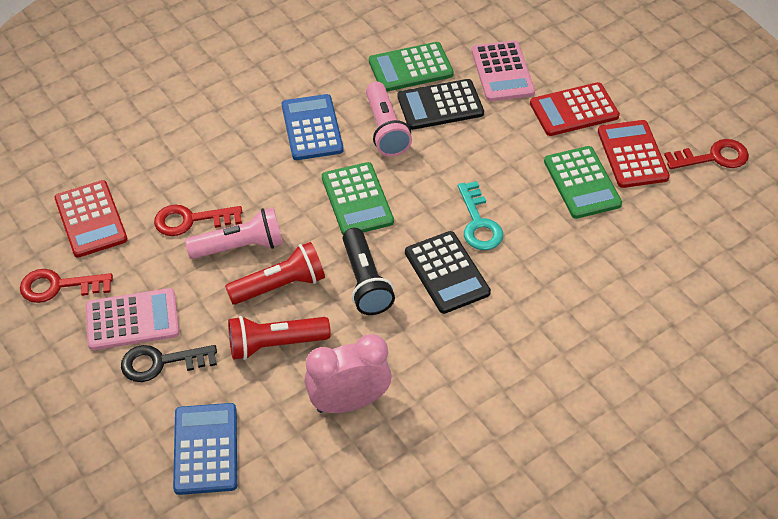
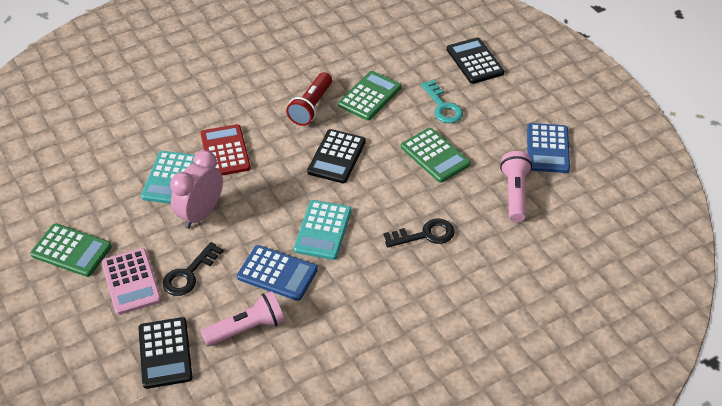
black calculator: [398,79,484,130] [405,231,491,314] = 2 -> [138,317,193,389] [307,129,366,183] [447,37,504,84] = 3
black flashlight: [343,228,395,315] = 1 -> none = 0
black key: [121,345,217,382] = 1 -> [163,242,224,296] [384,219,455,247] = 2
pink calculator: [86,288,179,350] [471,40,535,102] = 2 -> [101,248,161,315] = 1
red calculator: [54,180,128,258] [530,82,620,136] [598,120,670,188] = 3 -> [201,124,251,175] = 1
red flashlight: [225,242,325,305] [228,316,331,360] = 2 -> [286,72,332,126] = 1
red key: [20,269,113,303] [154,205,242,236] [664,139,749,169] = 3 -> none = 0
turquoise calculator: none = 0 -> [141,151,195,204] [294,200,351,260] = 2

